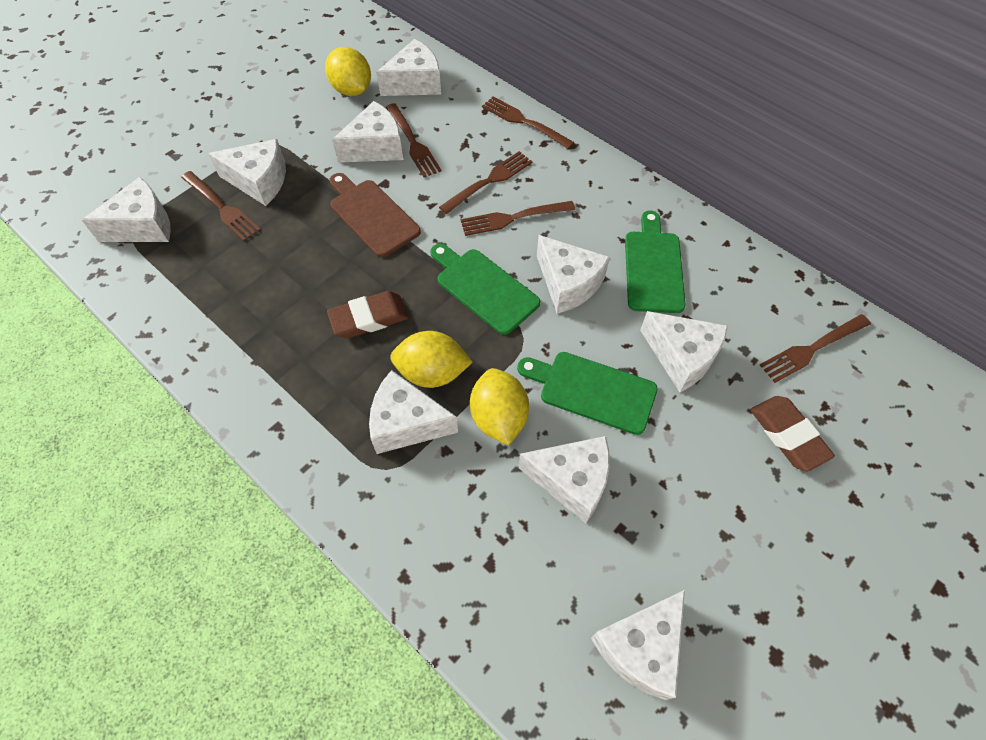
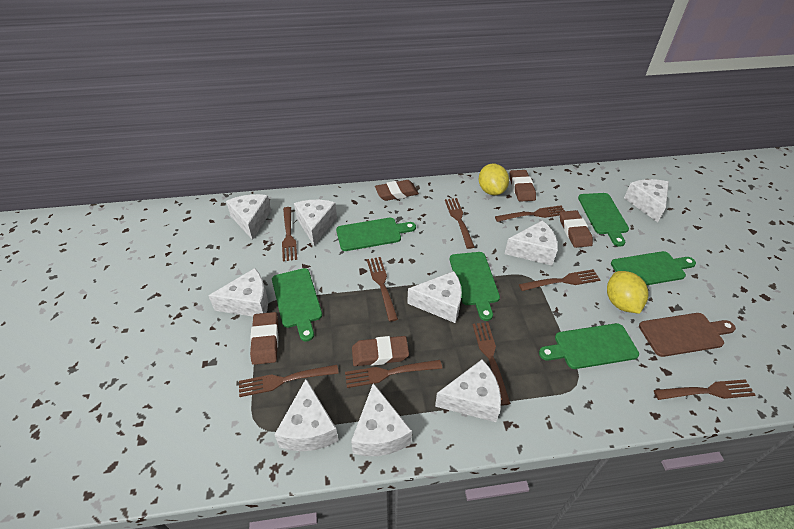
brown eraser: [327,291,409,338] [750,396,835,471] = 2 -> [250,312,279,365] [352,336,409,366] [375,180,419,201] [510,170,536,202] [560,210,593,248] = 5
brown fork: [181,171,261,241] [386,103,442,177] [439,151,532,214] [461,201,575,236] [482,96,574,149] [760,314,871,383] = 6 -> [239,365,339,397] [282,207,297,261] [345,360,442,388] [367,257,398,322] [445,198,475,249] [473,322,511,406] [495,205,565,222] [519,269,600,291] [654,379,755,400] = 9
green cutting board: [430,244,540,335] [517,352,658,435] [625,211,686,313] = 3 -> [272,268,322,342] [336,218,416,251] [450,252,500,321] [539,323,639,369] [578,193,629,247] [611,251,696,285] = 6
yellow lemon: [325,47,371,96] [390,331,472,388] [470,368,529,446] = 3 -> [479,164,509,195] [607,271,649,314] = 2

